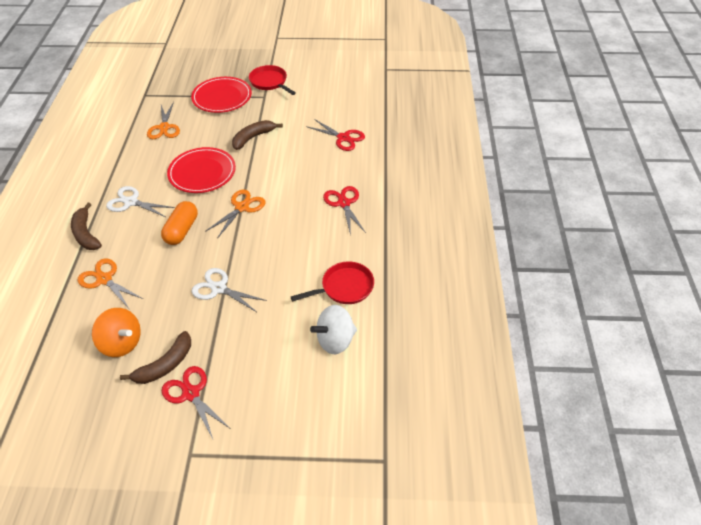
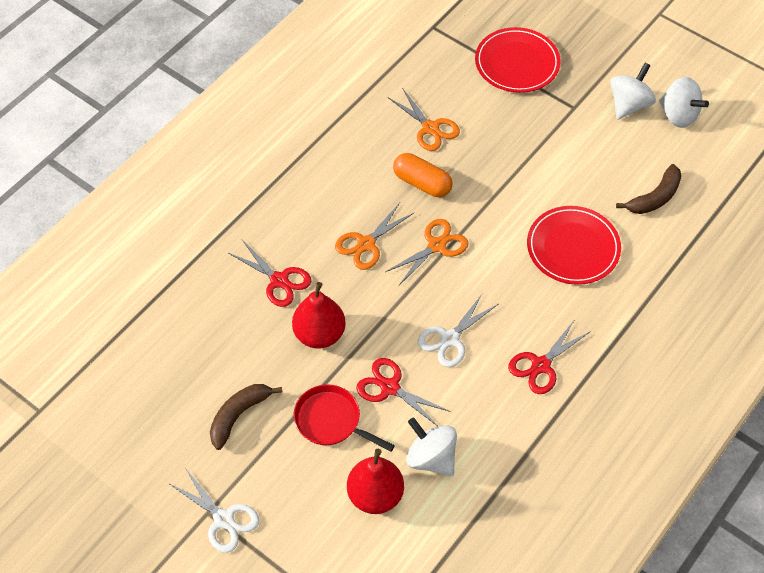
brown banana: [71,203,102,250] [120,331,191,384] [232,120,283,150] = 3 -> [210,384,282,450] [616,164,682,214] = 2
orange spinning top: [92,308,141,357] = 1 -> none = 0
red pan: [249,65,296,95] [291,261,374,304] = 2 -> [293,384,395,452] = 1
red pear: none = 0 -> [292,282,346,348] [347,449,404,514] = 2
white spinning top: [310,305,357,354] = 1 -> [406,417,457,476] [610,63,656,120] [659,77,709,128] = 3

